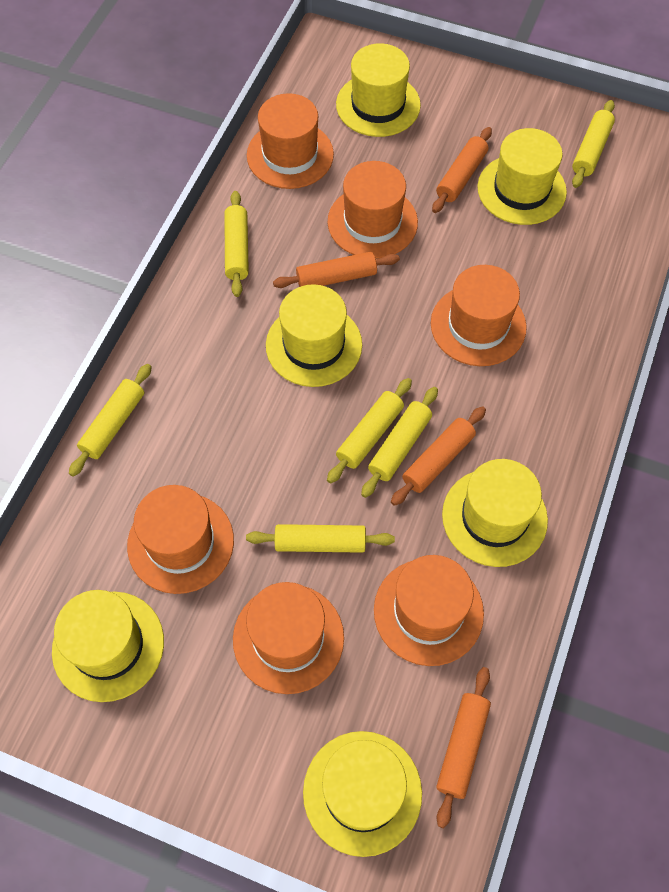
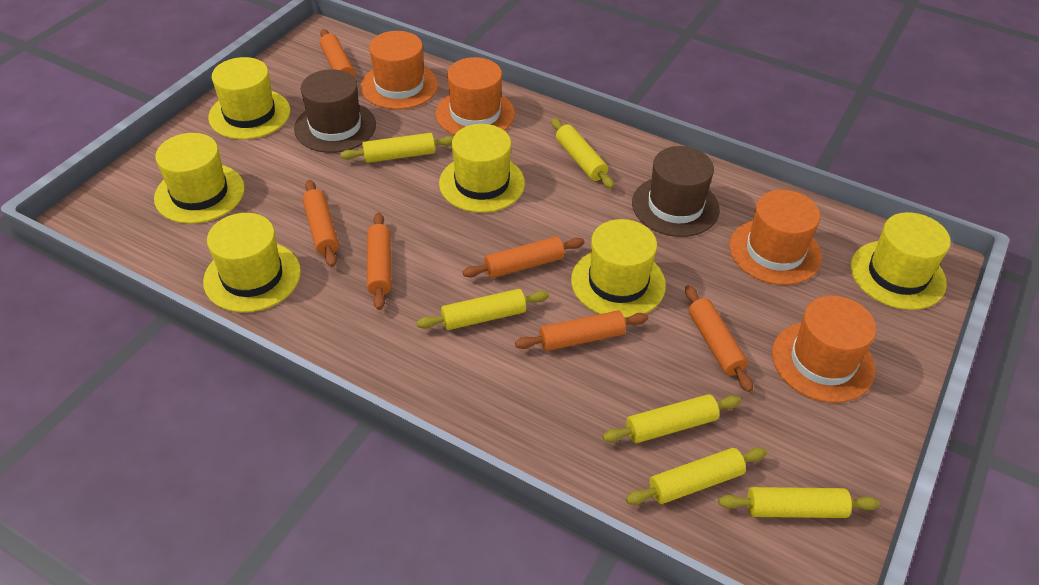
brown hat: none = 0 -> [294,69,376,153] [632,146,720,237] = 2
orange hat: [127,485,234,594] [233,582,344,694] [247,93,334,189] [328,161,418,259] [374,555,484,666] [431,265,527,366] = 6 -> [361,31,438,110] [436,57,515,135] [729,190,822,285] [772,296,876,403] = 4
orange rolling pin: [273,252,400,288] [391,406,486,506] [432,127,492,213] [436,667,491,828] = 4 -> [303,180,339,267] [320,29,355,77] [367,212,391,310] [463,237,585,278] [515,310,648,351] [685,285,753,392] = 6

